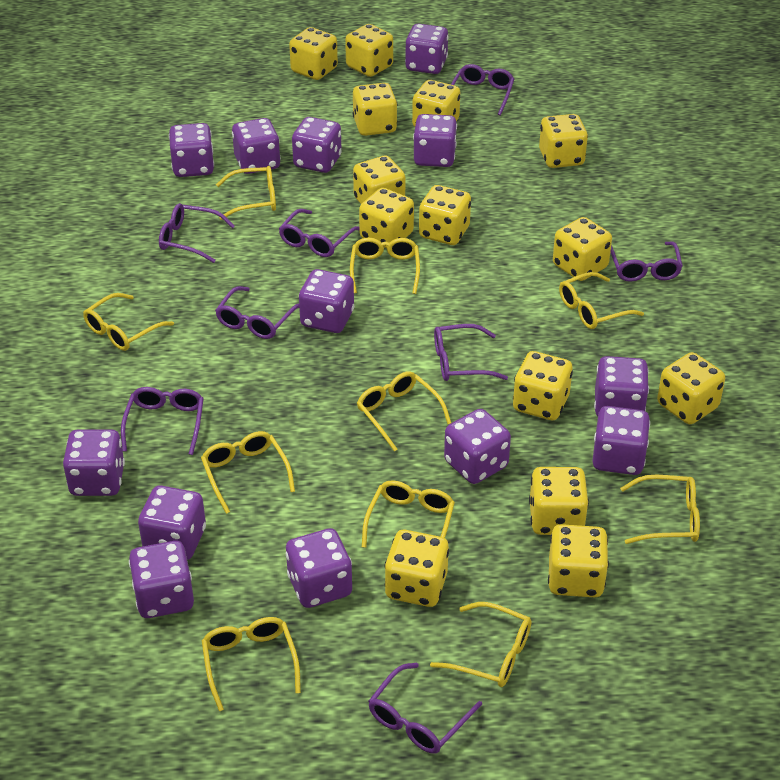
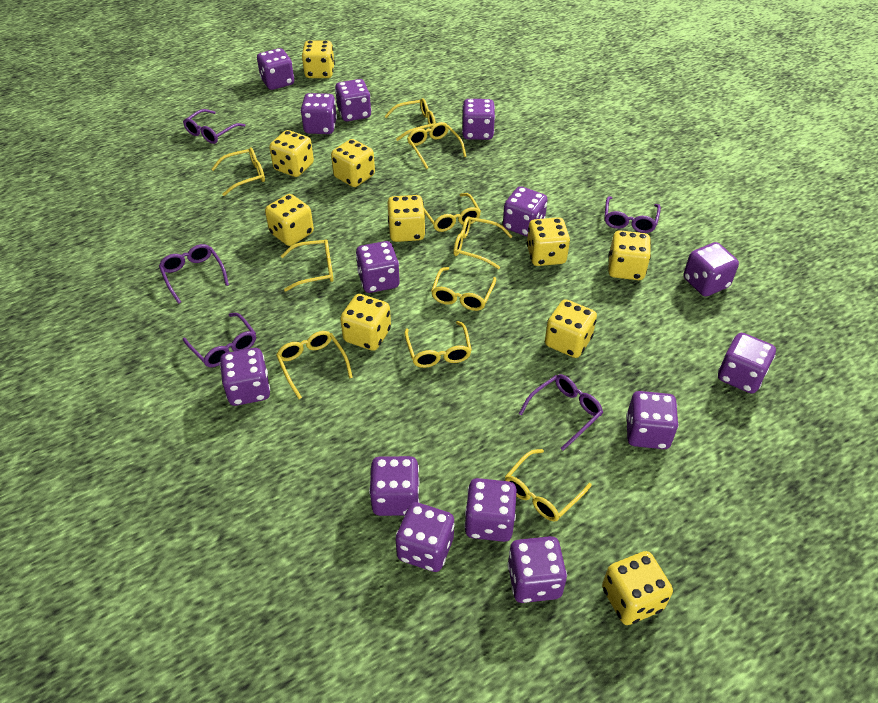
purple dice: [63,429,125,496] [129,541,194,618] [138,486,206,560] [169,123,214,177] [232,118,281,174] [285,528,352,608] [292,117,342,173] [299,269,354,333] [405,24,449,74] [413,114,457,167] [444,409,511,484] [592,406,650,475] [594,356,649,417] = 13 -> [220,348,270,406] [257,48,294,90] [300,93,337,134] [335,79,371,121] [356,241,400,293] [369,456,420,516] [396,502,455,572] [462,99,495,140] [464,478,517,542] [503,186,548,237] [507,536,567,603] [626,391,679,449] [684,242,739,296] [718,333,776,394] = 14
purple glasses: [121,387,204,455] [159,203,235,263] [215,286,299,339] [279,209,359,257] [368,663,482,754] [434,324,508,381] [451,64,514,115] [610,242,683,282] = 8 -> [159,244,229,304] [183,109,245,144] [183,313,256,367] [519,374,603,450] [605,196,661,233] = 5
yellow dice: [289,27,338,80] [345,24,393,77] [353,83,397,136] [353,156,405,204] [359,188,414,249] [384,530,449,607] [412,80,460,127] [419,185,471,245] [513,351,573,420] [529,467,589,535] [539,114,588,168] [548,524,609,597] [553,217,612,281] [657,352,725,424] = 14 -> [265,194,314,246] [269,130,314,177] [302,40,335,78] [331,139,375,187] [340,294,391,351] [387,195,426,242] [527,217,570,266] [545,299,597,358] [602,551,673,625] [608,230,651,280] = 10

